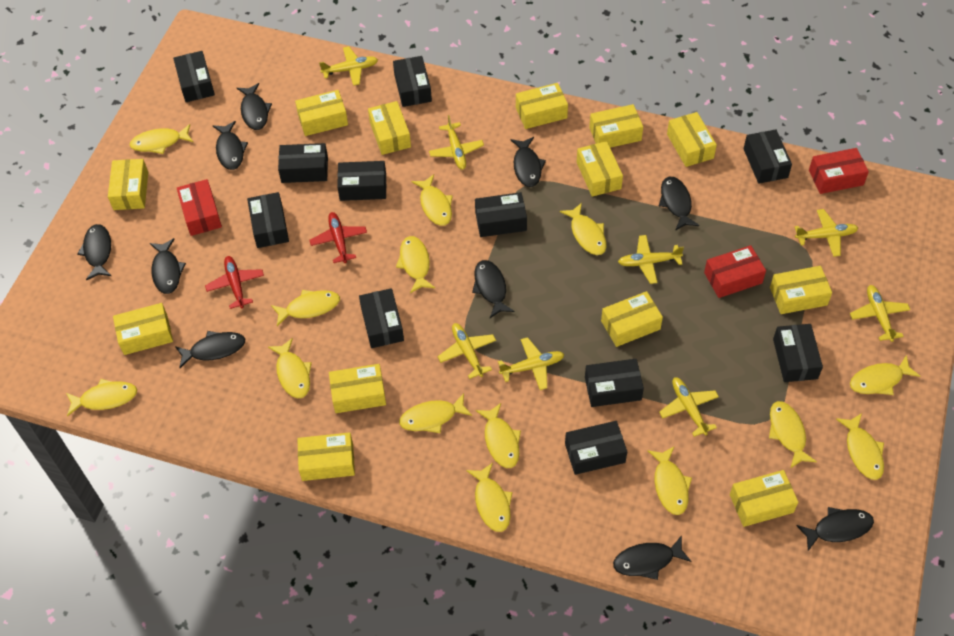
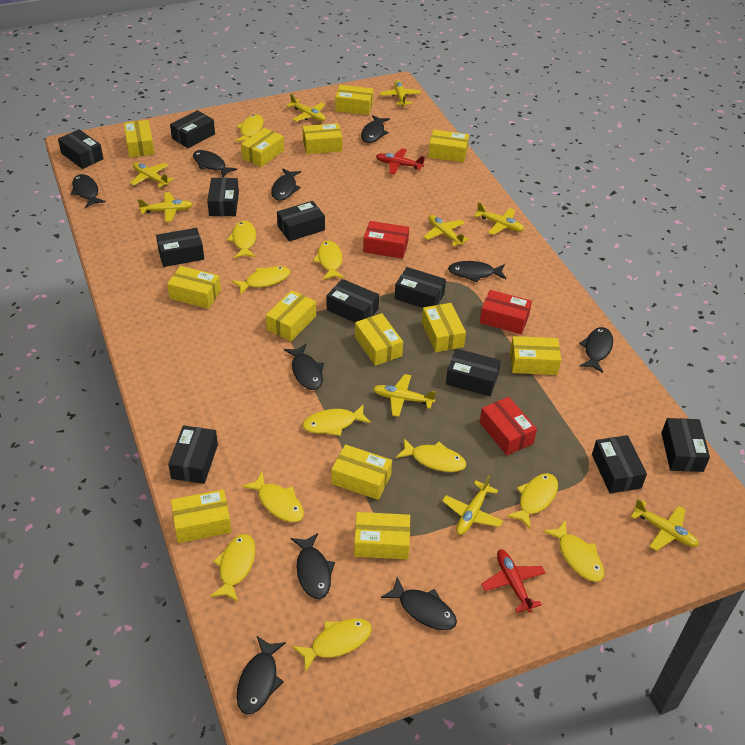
yellow fish: [66,379,137,416] [130,124,193,154] [268,338,312,398] [271,290,340,326] [396,236,435,293] [399,393,472,433] [412,174,453,226] [466,463,512,532] [476,403,521,468] [560,203,606,255] [648,446,692,515] [769,401,817,469] [836,413,884,480] [850,355,920,395] = 14 -> [210,534,255,602] [227,221,256,258] [232,266,290,295] [234,115,264,142] [242,472,304,522] [292,619,372,672] [302,404,371,436] [313,241,345,280] [396,439,466,472] [507,473,558,530] [543,520,604,582] = 11
yellow plane: [319,46,378,86] [429,115,484,170] [438,323,496,379] [498,337,564,390] [618,235,684,284] [659,377,719,437] [795,209,858,257] [850,285,910,342] = 8 -> [130,162,173,187] [137,192,193,222] [286,94,325,122] [373,374,436,417] [380,80,421,106] [424,215,469,246] [442,476,503,535] [474,202,524,235] [631,499,699,551] = 9

